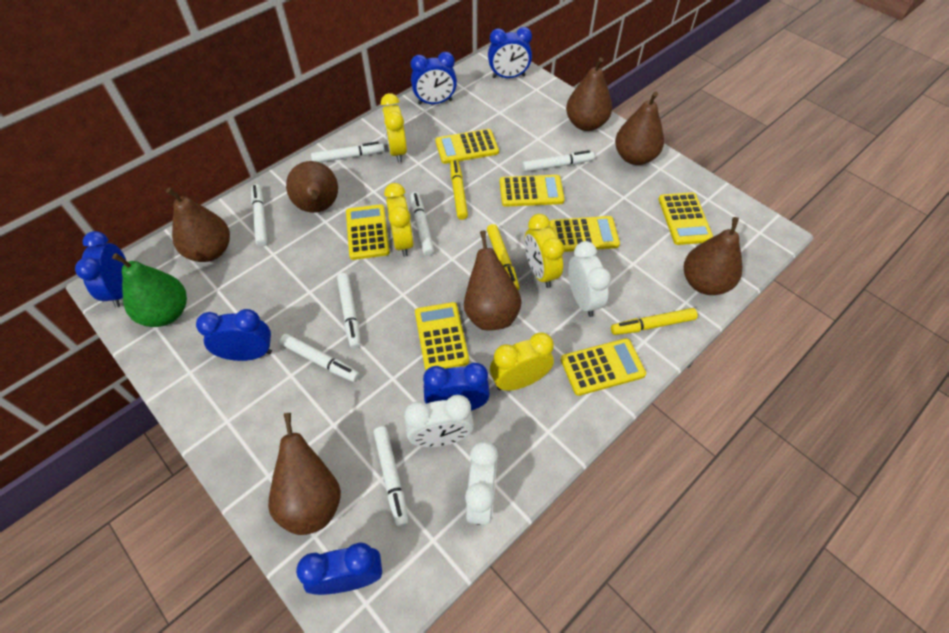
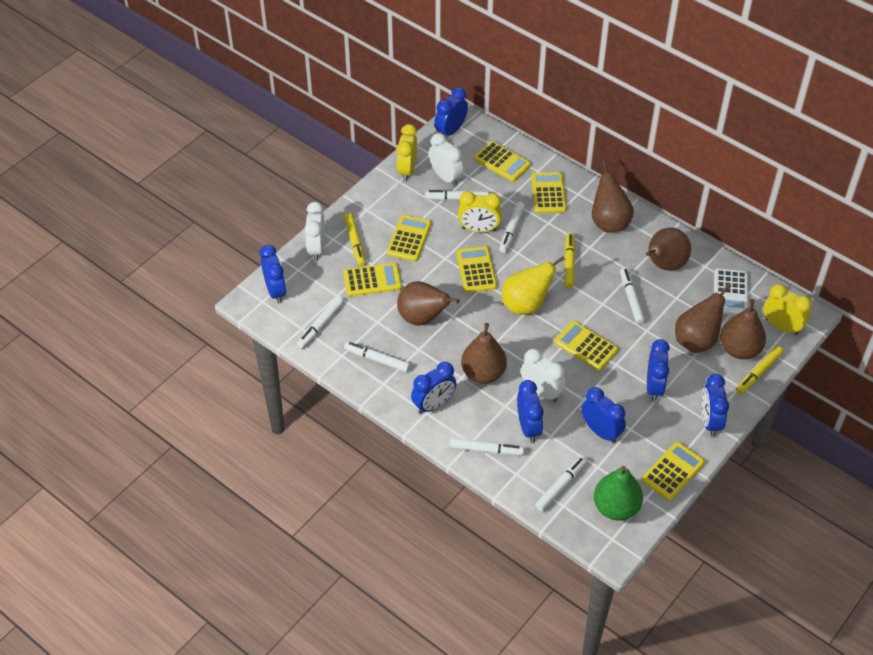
blue clock: [75,231,126,308] [196,309,272,361] [296,542,382,595] [411,52,457,105] [423,363,490,411] [488,27,532,78] = 6 -> [260,245,286,303] [411,362,456,414] [434,87,468,136] [517,380,544,442] [581,387,626,443] [647,339,670,401] [702,374,729,436] = 7
brown pear: [166,188,230,262] [268,413,341,535] [286,161,338,213] [464,230,522,331] [566,57,612,131] [615,92,664,165] [684,217,742,295] = 7 -> [397,281,459,326] [461,323,507,384] [592,160,634,232] [646,227,691,271] [675,283,731,353] [720,299,766,359] = 6
white calculator: none = 0 -> [714,268,748,315] = 1
yellow clock: [381,93,407,163] [384,183,414,257] [490,332,554,391] [525,214,564,288] = 4 -> [397,124,417,181] [458,191,502,233] [763,284,812,335] = 3
yellow pear: none = 0 -> [502,256,565,315] = 1

